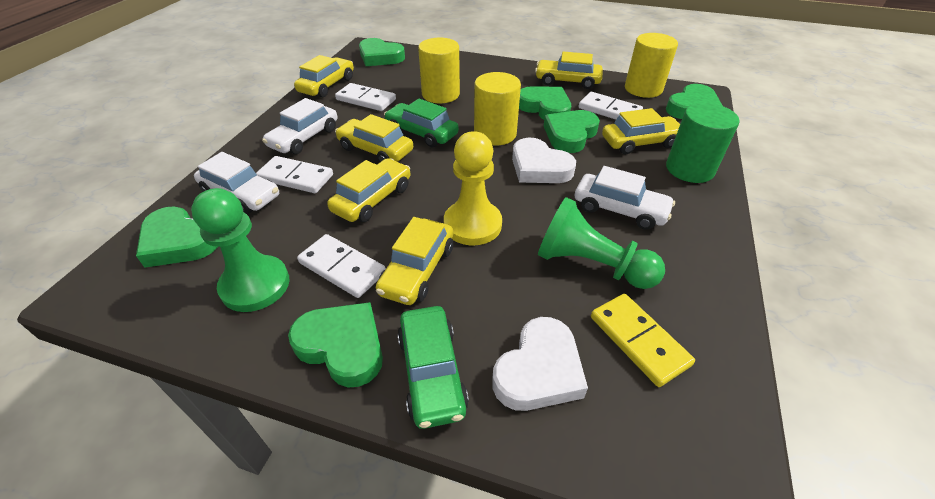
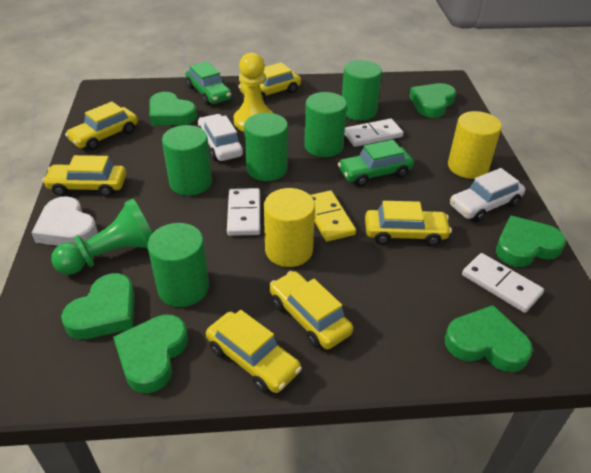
green cylinder: [666,103,740,183] = 1 -> [147,223,209,307] [162,125,212,196] [244,113,288,181] [304,92,347,157] [342,60,382,121] = 5
green pawn: [191,188,289,312] [538,197,665,289] = 2 -> [51,198,152,275] = 1
white car: [194,152,279,214] [262,98,338,154] [575,166,675,230] = 3 -> [198,114,243,161] [450,168,525,222] = 2
white domino: [256,156,333,193] [297,234,386,298] [335,83,396,111] [579,92,643,120] = 4 -> [227,188,260,236] [345,119,403,147] [462,253,544,313] = 3
white heart: [492,317,588,411] [512,138,576,183] = 2 -> [31,196,98,246] = 1
yellow cylinder: [418,38,460,103] [474,72,521,145] [625,33,678,98] = 3 -> [264,188,315,267] [448,111,502,179] = 2

